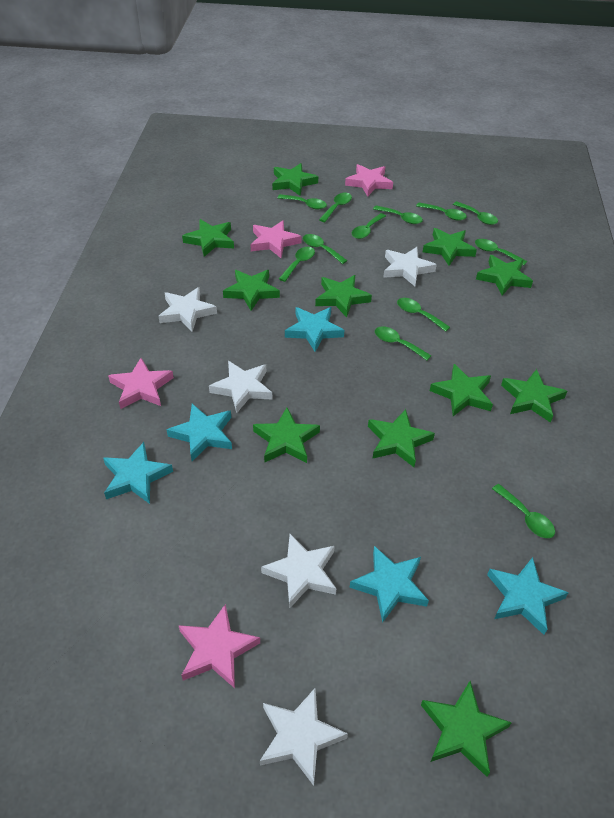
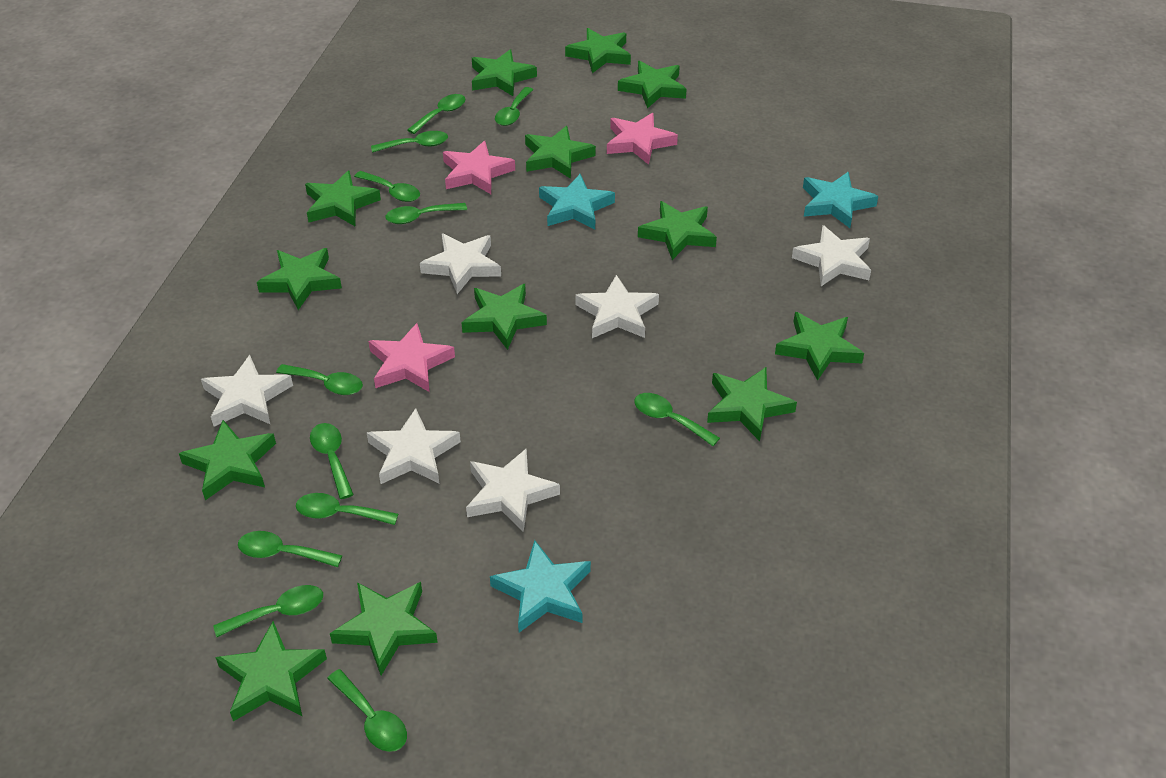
green star: [182,219,234,257] [223,270,280,311] [253,408,320,463] [272,163,318,196] [315,275,372,318] [368,409,435,467] [421,681,512,777] [423,228,477,266] [430,364,493,416] [476,255,533,296] [501,369,567,423] = 11 -> [179,420,276,500] [215,621,327,721] [257,248,342,310] [305,171,381,226] [330,582,438,675] [461,284,547,350] [472,49,537,96] [525,126,596,179] [565,28,631,73] [618,61,686,108] [638,201,717,260] [707,367,797,441] [775,312,864,381] = 13
pink star: [108,358,174,409] [178,604,260,688] [251,220,302,258] [345,164,393,197] = 4 -> [368,323,455,392] [443,141,515,194] [607,113,678,165] = 3
turquoise star: [103,442,173,504] [167,404,232,461] [285,307,344,352] [349,546,429,623] [487,557,569,635] = 5 -> [490,540,591,633] [539,174,615,229] [803,172,878,228] = 3
white star: [158,287,217,332] [209,361,273,413] [260,687,348,786] [261,534,336,609] [383,247,437,286] = 5 -> [201,355,293,427] [367,408,461,484] [420,233,501,294] [466,448,560,532] [575,275,659,338] [792,225,871,286] = 6

